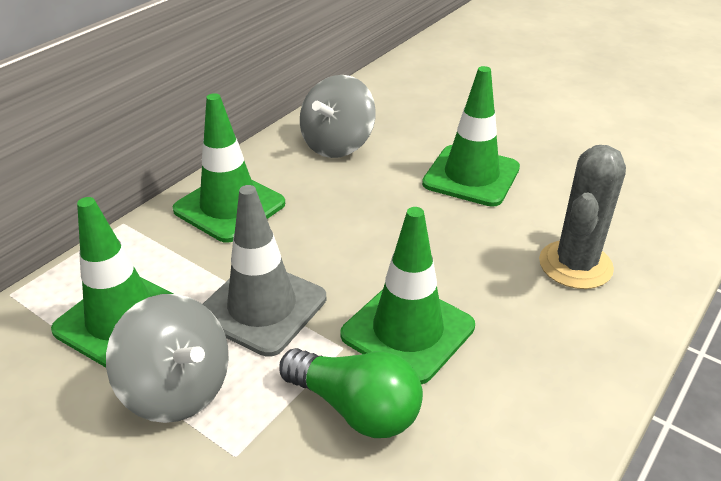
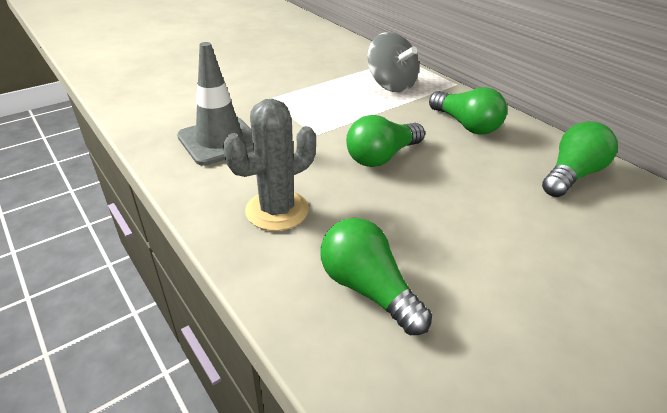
green light bulb: [279,348,423,438] = 1 -> [320,218,432,335] [346,115,425,167] [429,87,507,135] [542,121,618,197] = 4
green traffic cone: [51,197,173,367] [173,93,285,243] [340,207,475,384] [422,66,520,207] = 4 -> none = 0
grey spinning top: [106,294,229,423] [300,75,376,158] = 2 -> [367,32,419,93] = 1

